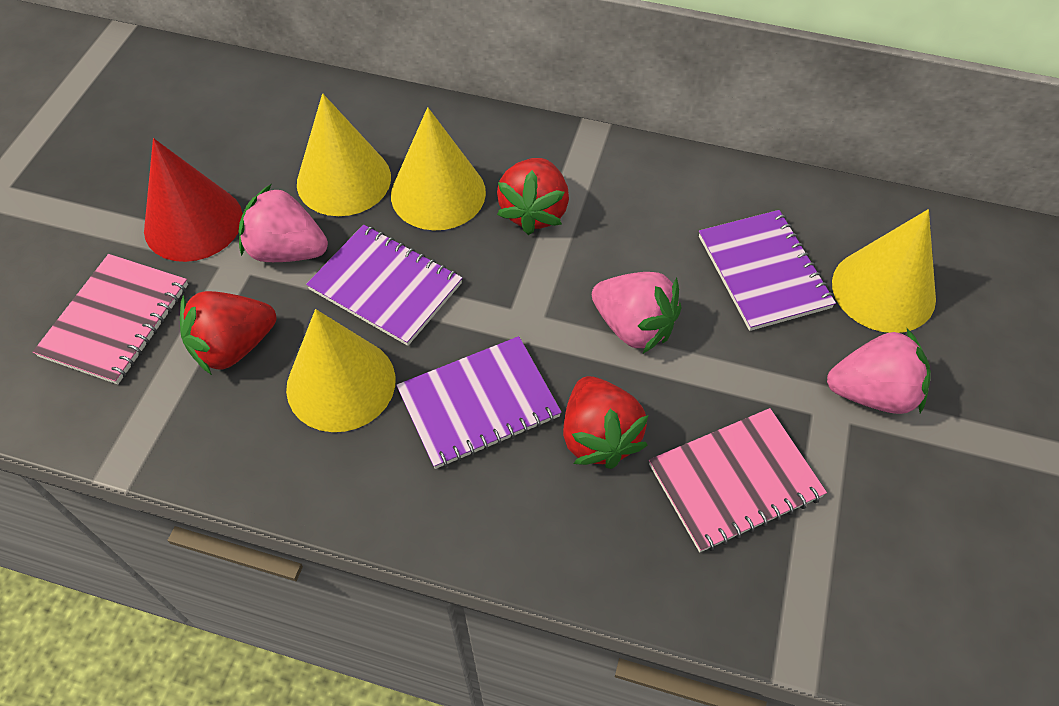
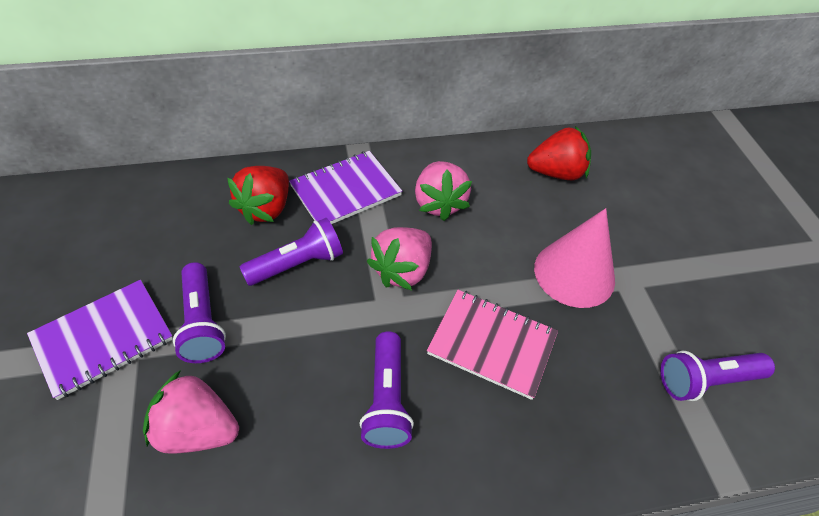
pink cone: none = 0 -> [534,208,615,308] = 1
pink notebook: [33,254,188,385] [649,408,827,552] = 2 -> [427,290,558,400] = 1
purple flashlight: none = 0 -> [173,262,226,363] [240,218,343,286] [359,331,414,449] [660,351,775,401] = 4
purple notebook: [306,225,462,346] [396,336,562,469] [699,210,836,331] = 3 -> [27,280,173,400] [289,151,402,224] = 2
red cone: [144,138,243,262] = 1 -> none = 0
red strawberry: [180,291,276,375] [497,158,569,235] [563,376,648,469] = 3 -> [227,166,289,225] [527,126,591,180] = 2
yellow cone: [286,309,395,432] [297,93,391,216] [391,107,486,230] [832,209,936,333] = 4 -> none = 0

